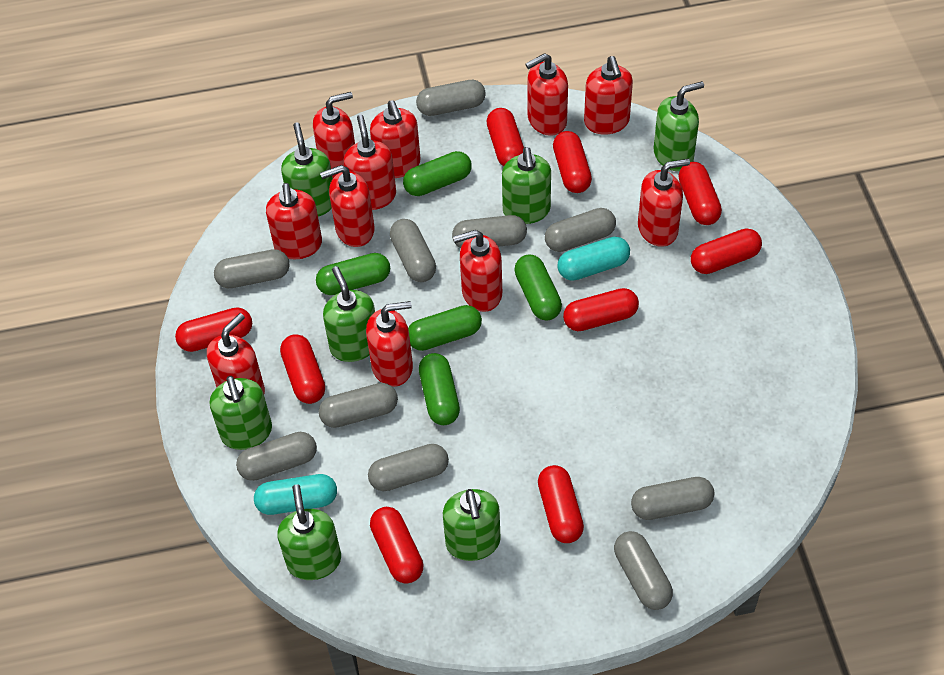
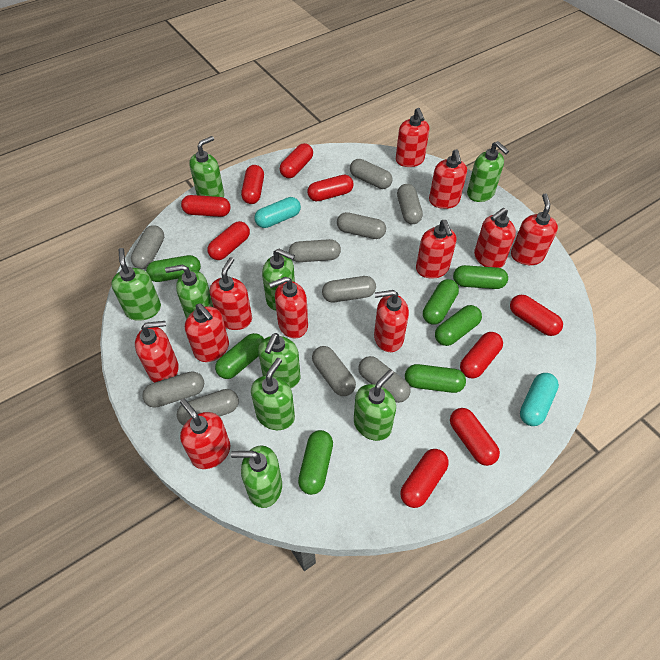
green capsule: [316,253,390,295] [403,151,472,196] [408,305,482,351] [419,353,460,425] [514,255,562,321] = 5 -> [146,255,201,282] [215,333,264,379] [298,430,333,495] [405,364,466,393] [423,279,459,325] [435,305,482,346] [453,265,508,289] = 7
green soap dispenser: [210,376,272,450] [277,484,341,580] [281,123,333,217] [323,266,375,362] [443,489,501,561] [502,147,551,224] [654,81,704,171] = 7 -> [111,248,161,321] [165,265,213,319] [189,136,224,198] [231,445,282,508] [251,358,295,430] [258,333,300,388] [262,249,295,310] [354,370,396,441] [467,141,509,202] = 9

